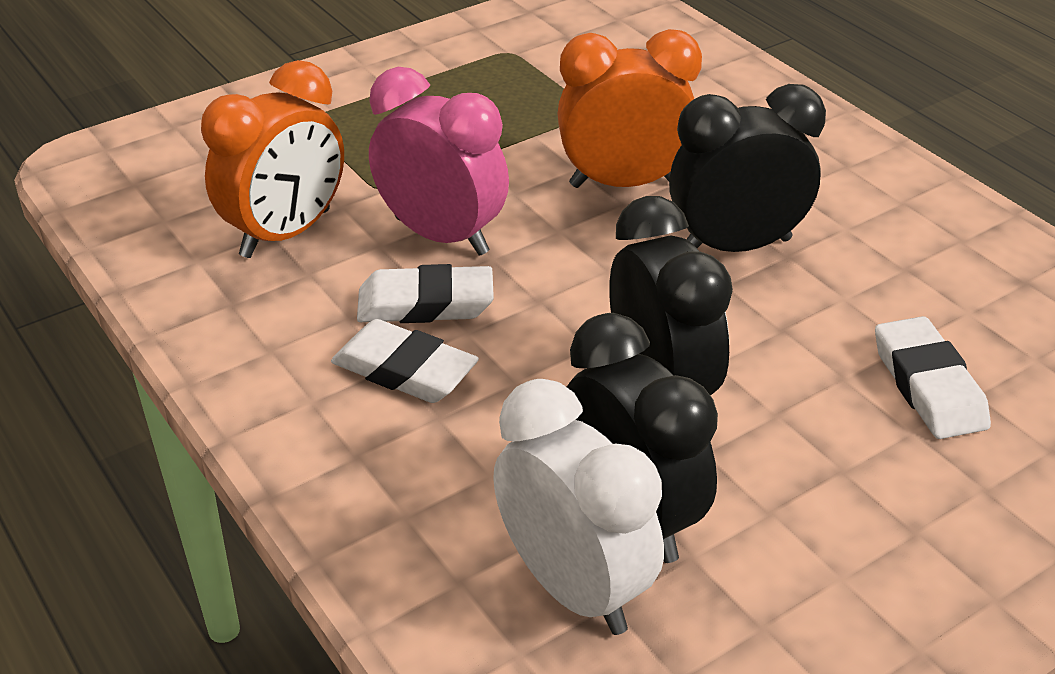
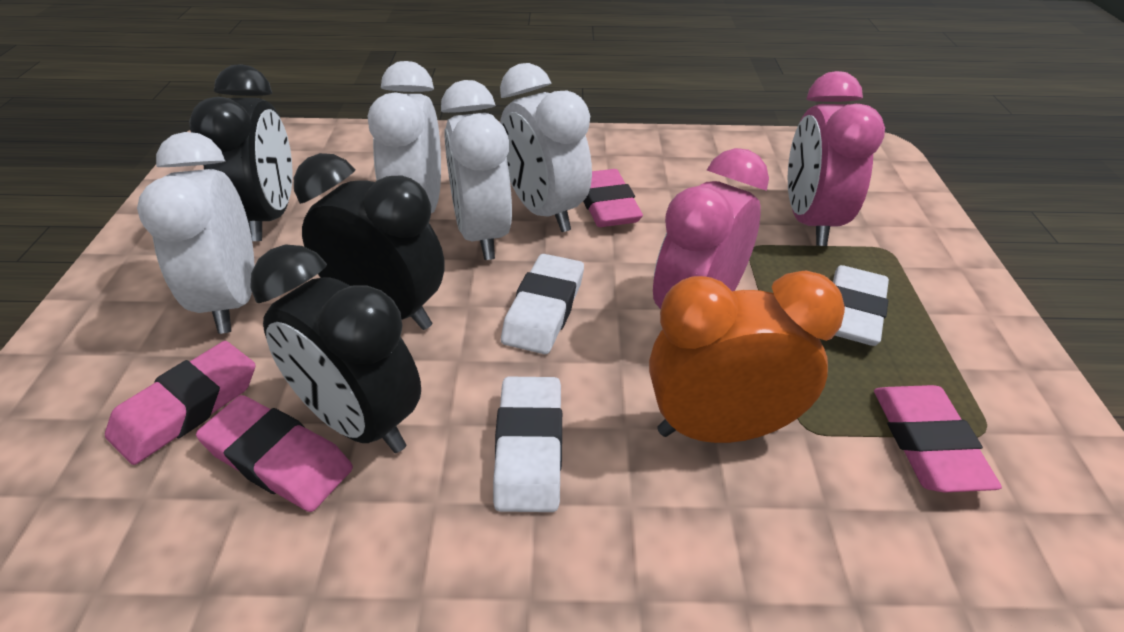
orange clock: [201,60,344,258] [557,29,702,188] = 2 -> [649,270,845,443] = 1
pink clock: [369,67,509,256] = 1 -> [653,148,769,309] [788,71,885,246] = 2
pink eraser: none = 0 -> [105,341,255,465] [196,395,353,512] [583,169,643,227] [874,385,1002,493] = 4
white clock: [493,379,664,635] = 1 -> [137,132,255,334] [368,61,441,213] [441,80,512,260] [500,63,592,232] = 4

